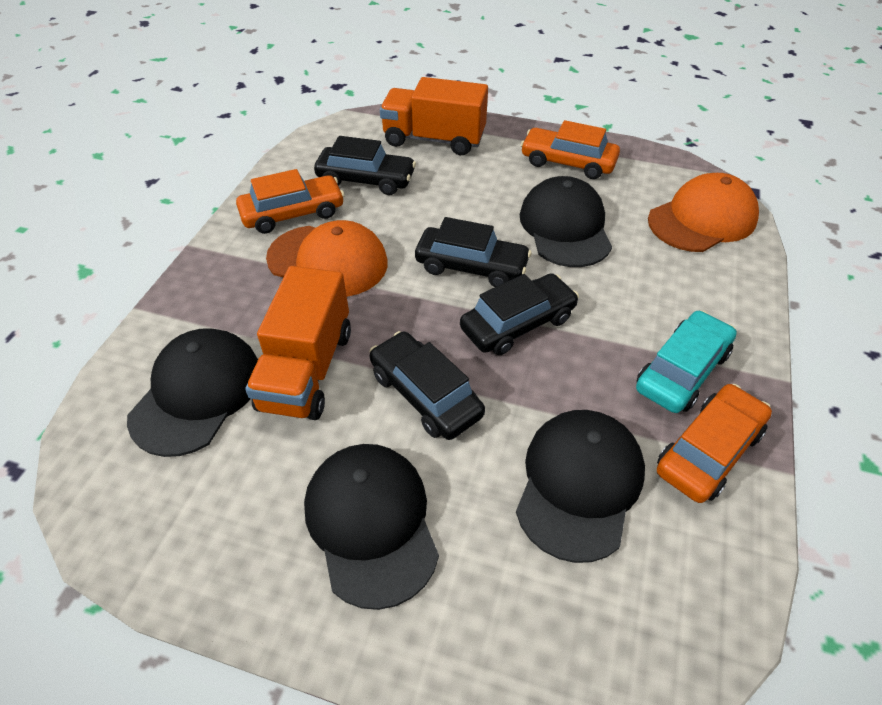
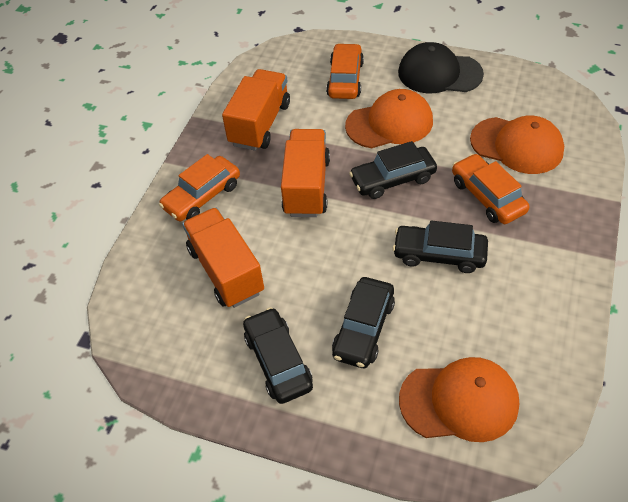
black cap: [127,328,258,457] [304,444,439,610] [516,410,645,563] [520,176,612,267] = 4 -> [398,42,484,93] = 1
orange cap: [266,220,388,297] [648,173,759,252] = 2 -> [345,89,433,148] [399,357,519,442] [470,115,564,174] = 3
orange truck: [245,266,351,420] [380,77,488,155] = 2 -> [182,208,264,308] [222,69,290,151] [281,129,330,217] = 3
turquoise car: [636,310,737,413] = 1 -> none = 0

